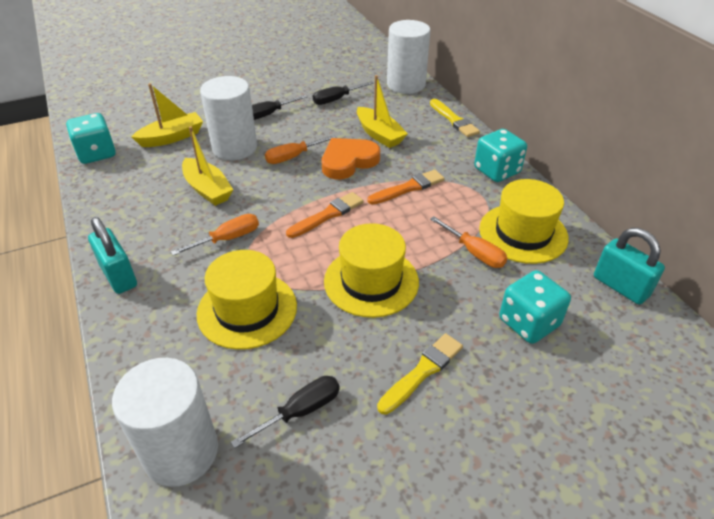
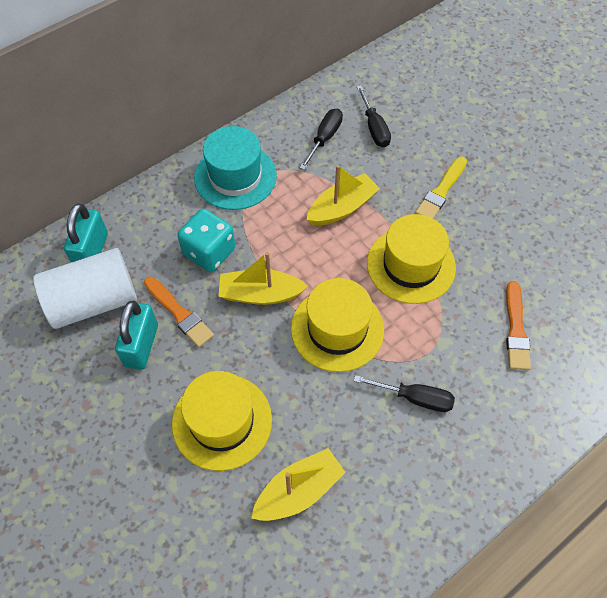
orange heart: [322,138,380,179] = 1 -> none = 0
orange screwdriver: [171,214,259,256] [265,135,337,164] [430,216,507,268] = 3 -> none = 0
turquoise dice: [66,113,116,164] [474,129,527,182] [499,270,571,344] = 3 -> [177,209,235,272] = 1
turquoise hat: none = 0 -> [194,126,277,210] = 1
white cylinder: [112,358,218,487] [200,76,257,160] [387,20,430,94] = 3 -> [33,248,137,329] = 1
yellow brush: [377,333,463,415] [430,99,480,137] = 2 -> [415,157,467,218] = 1

